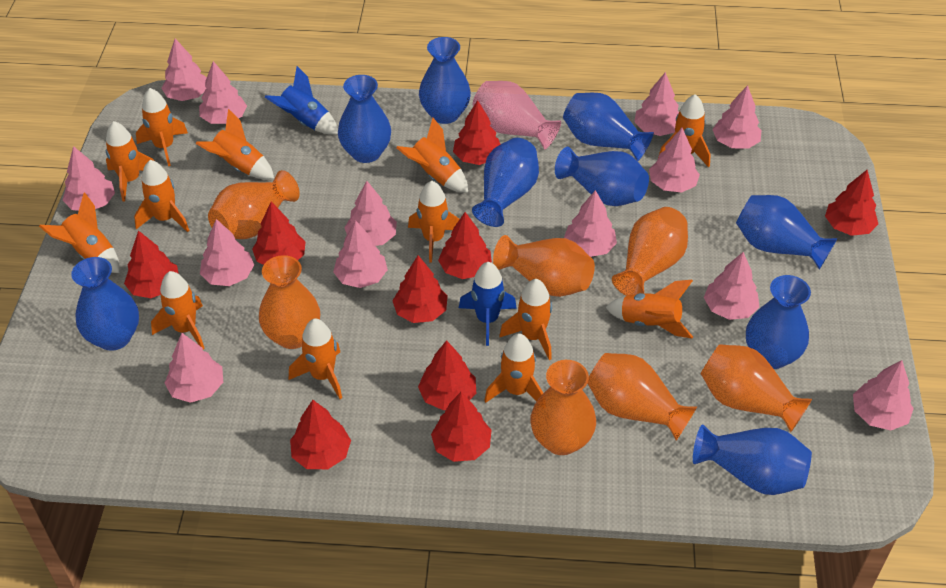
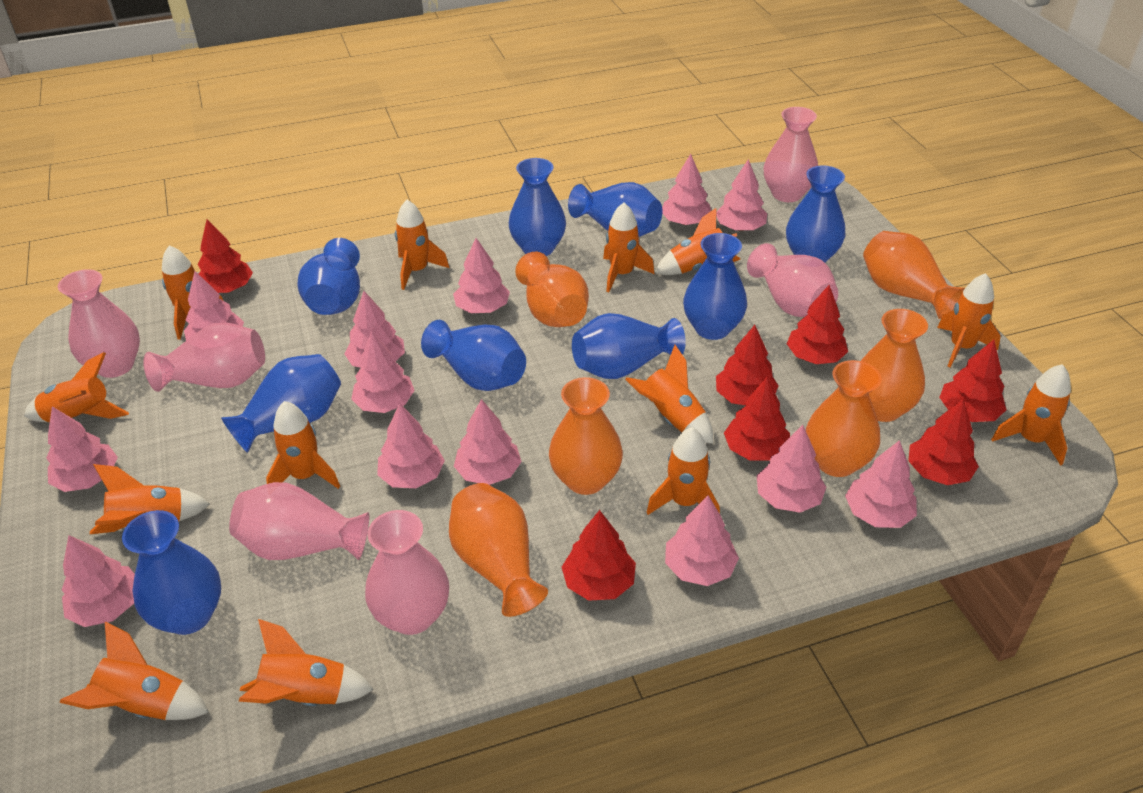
blue rocket: [265,66,338,135] [459,262,517,346] = 2 -> none = 0
orange vase: [208,170,300,239] [259,255,320,349] [493,235,595,297] [530,360,596,455] [587,353,697,441] [612,207,688,296] [701,344,812,432] = 7 -> [449,483,548,617] [515,252,589,327] [549,377,623,495] [806,360,881,477] [861,309,928,422] [863,231,965,319] = 6
pink vase: [473,81,561,149] = 1 -> [58,269,140,378] [143,322,265,392] [229,482,369,560] [365,510,449,635] [747,243,838,317] [764,107,818,202] = 6
red tree: [124,230,179,298] [252,202,306,265] [290,400,351,469] [392,255,448,323] [418,340,476,410] [431,392,491,462] [438,212,492,279] [453,100,500,165] [825,170,878,236] = 9 -> [198,219,253,293] [562,510,636,601] [716,325,779,405] [724,377,790,460] [787,285,848,364] [908,399,979,485] [939,340,1006,422] = 7

